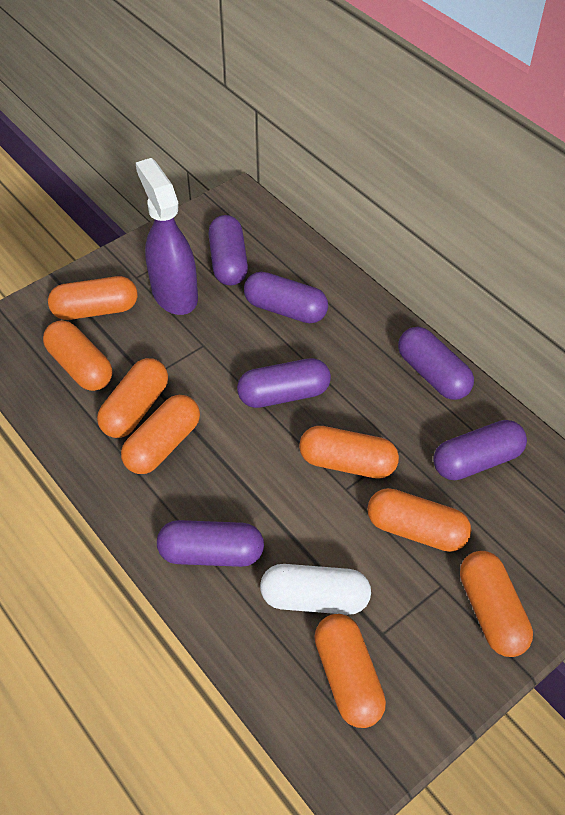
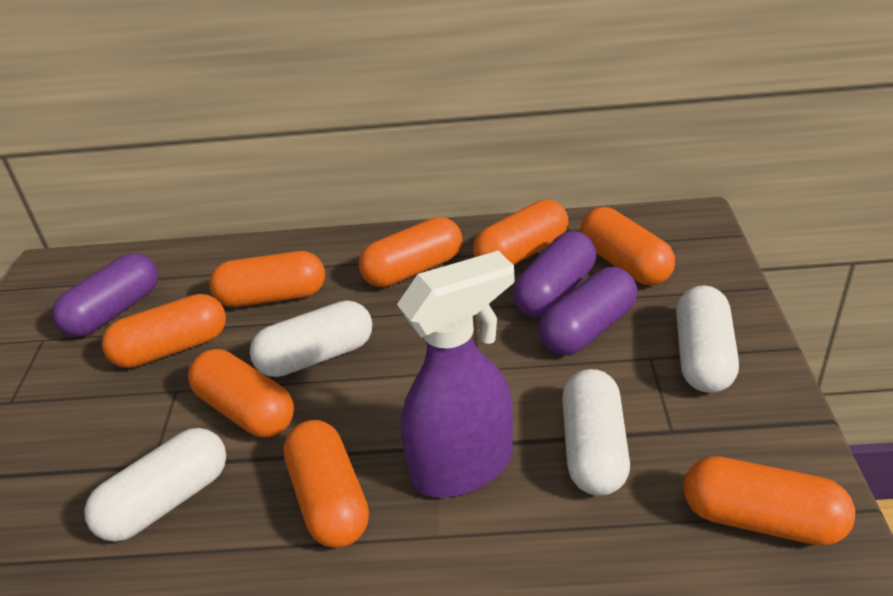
purple capsule: [157,520,264,567] [208,215,248,285] [237,358,331,408] [244,272,328,323] [398,327,474,400] [433,420,527,480] = 6 -> [52,253,158,337] [513,231,596,318] [539,267,638,355] = 3
white capsule: [260,564,371,615] = 1 -> [84,428,226,542] [250,300,372,377] [562,369,630,496] [676,285,739,393] = 4

